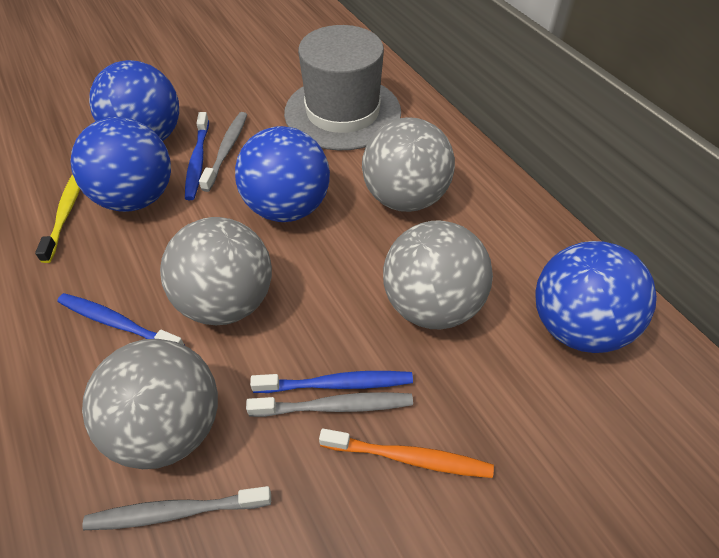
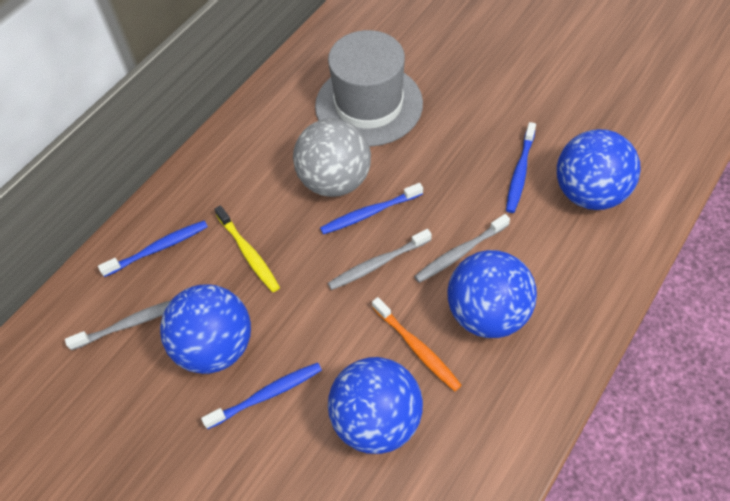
blue toothbrush: [57,293,185,346] [185,112,209,200] [250,371,413,393] = 3 -> [98,220,208,277] [201,362,322,429] [320,183,423,234] [506,122,536,213] = 4
grey ball: [82,339,218,469] [160,217,272,325] [362,117,455,212] [383,220,493,329] = 4 -> [293,118,371,197] = 1

